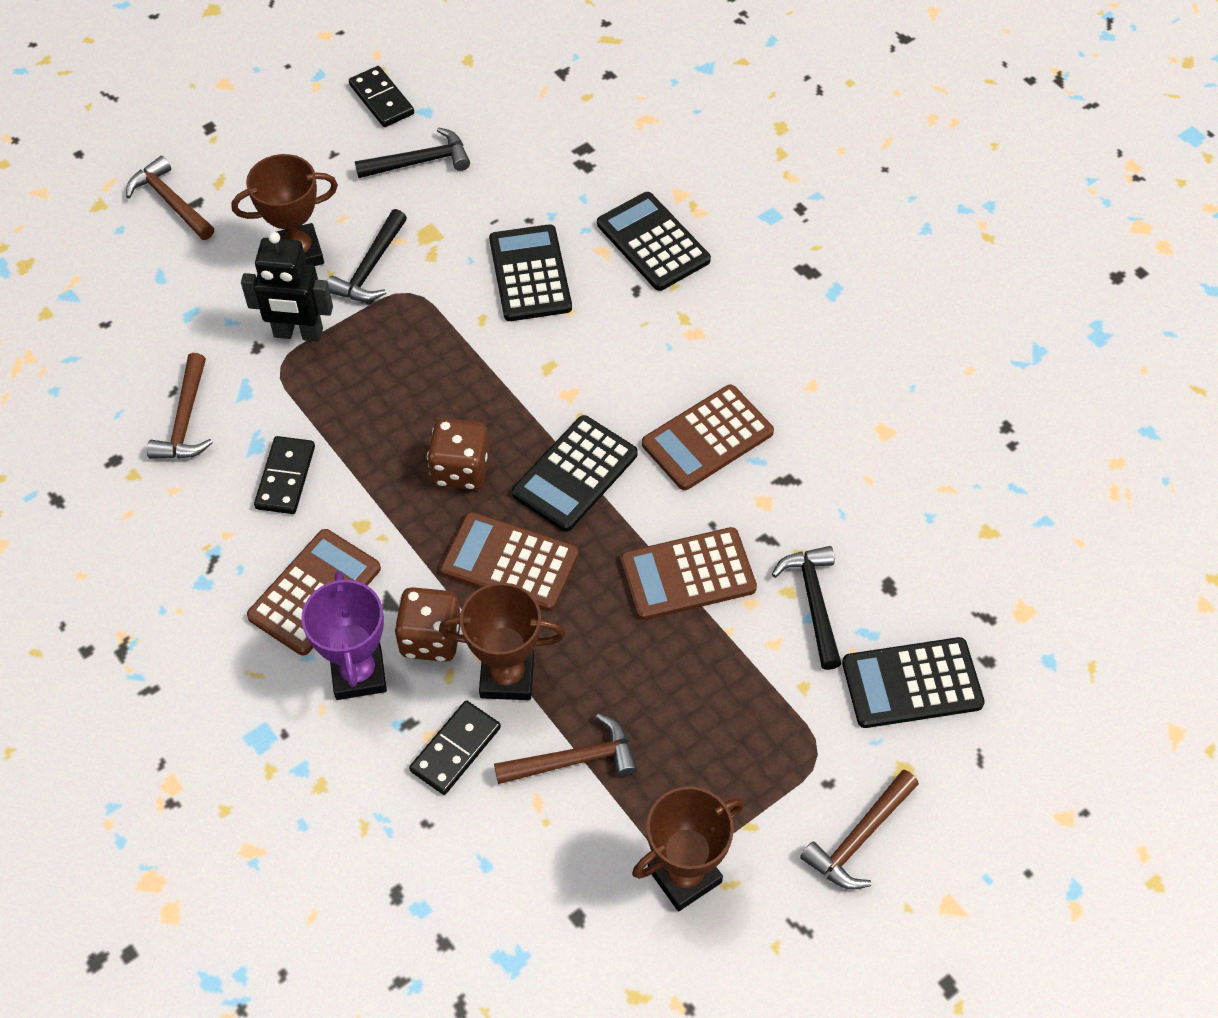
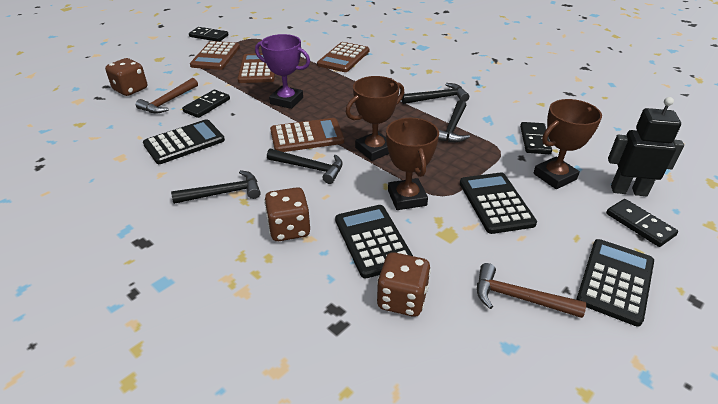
black domino: [254,436,315,514] [349,66,414,127] [409,700,501,795] = 3 -> [182,90,230,118] [189,27,228,42] [520,122,552,154] [606,199,678,247] = 4
black hammer: [327,209,407,302] [355,127,470,178] [772,546,842,670] = 3 -> [171,170,261,204] [267,149,343,184] [402,83,469,104] [438,100,470,142] = 4
brown dice: [394,587,461,662] [427,419,490,490] = 2 -> [105,58,147,96] [264,187,310,241] [377,252,431,317] = 3
brown hammer: [126,156,214,240] [147,353,213,459] [494,713,638,784] [800,770,919,890] = 4 -> [136,78,198,113] [477,263,586,318] = 2

